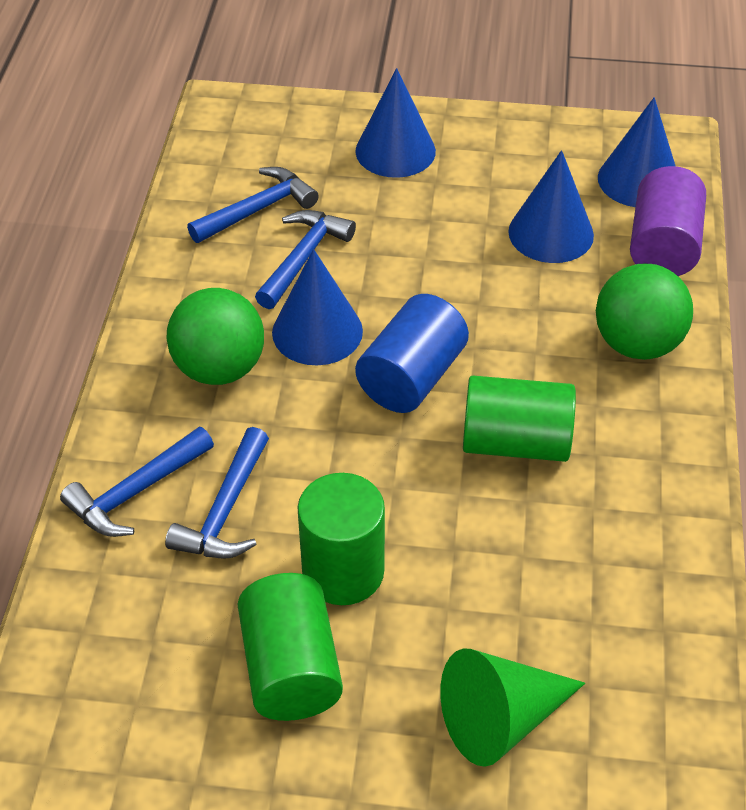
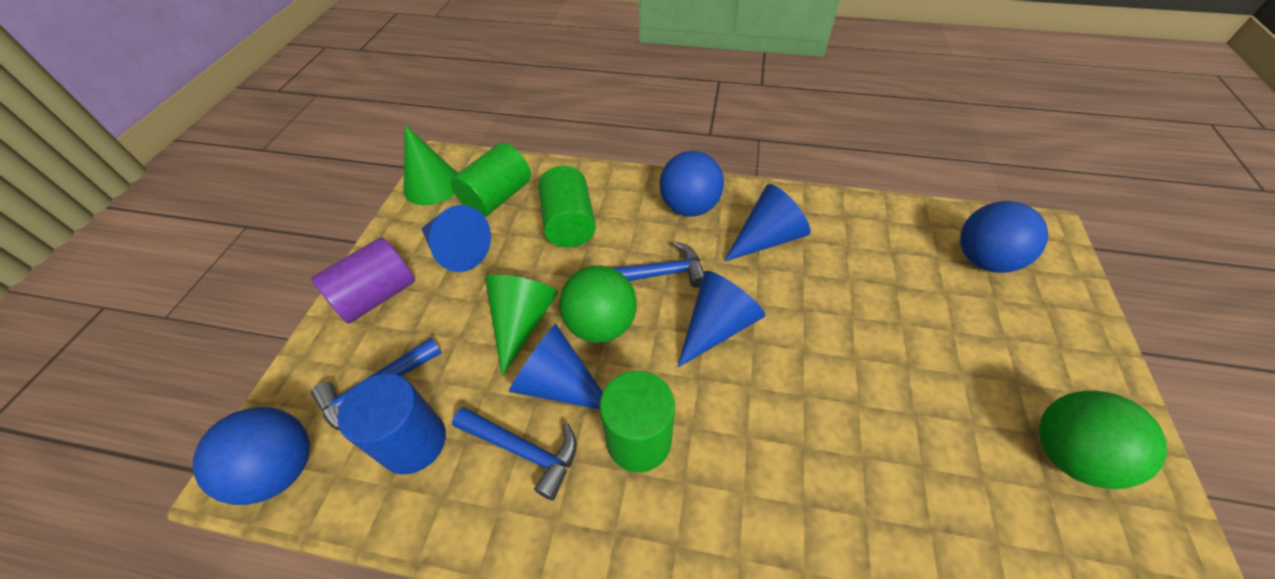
blue ball: none = 0 -> [193,407,310,505] [659,151,724,217] [960,201,1048,273] = 3
blue hammer: [60,427,214,537] [165,427,269,559] [187,167,319,243] [255,210,356,309] = 4 -> [311,337,442,430] [452,407,577,500] [613,241,704,288] = 3
green cone: [440,649,585,767] = 1 -> [404,125,458,205] [485,275,558,376] = 2

